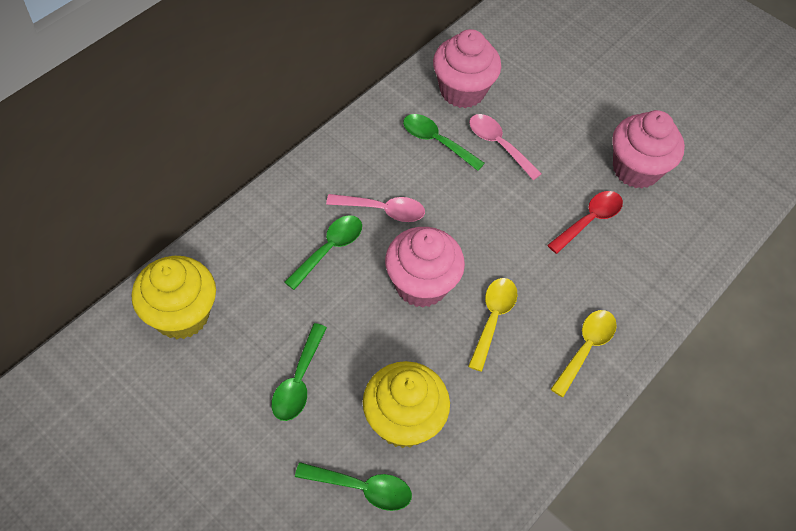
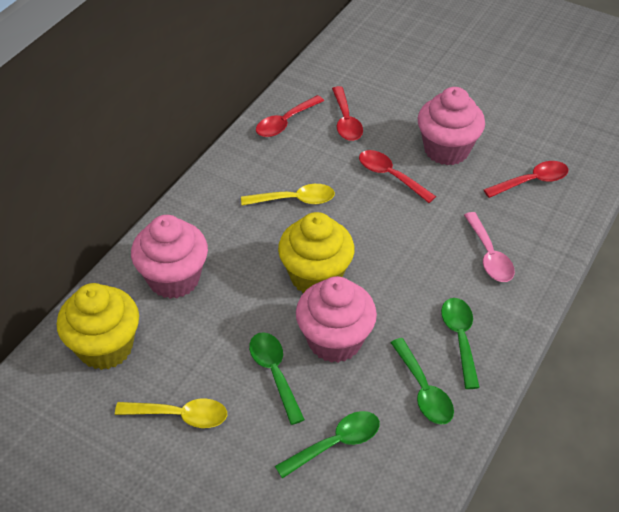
pink spoon: [326,194,425,222] [469,114,542,180] = 2 -> [464,212,515,282] = 1
red spoon: [547,191,623,254] = 1 -> [256,95,324,137] [332,86,363,141] [359,150,436,203] [483,161,568,198] = 4

